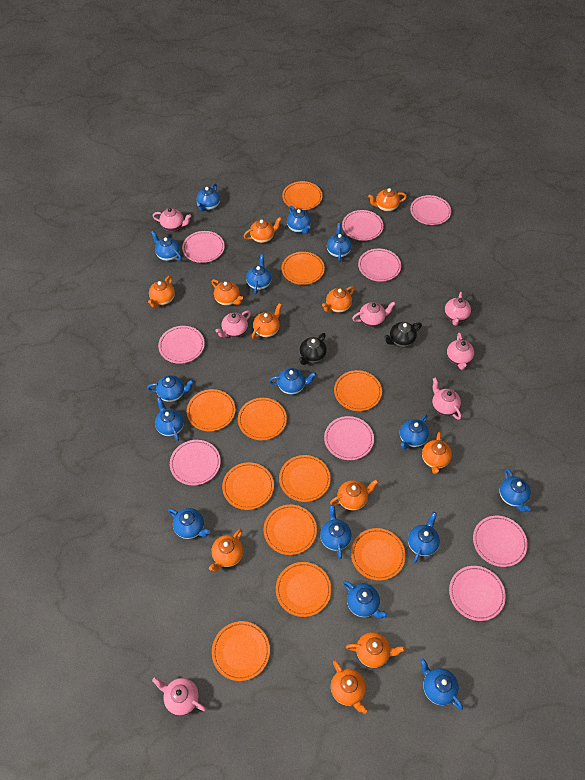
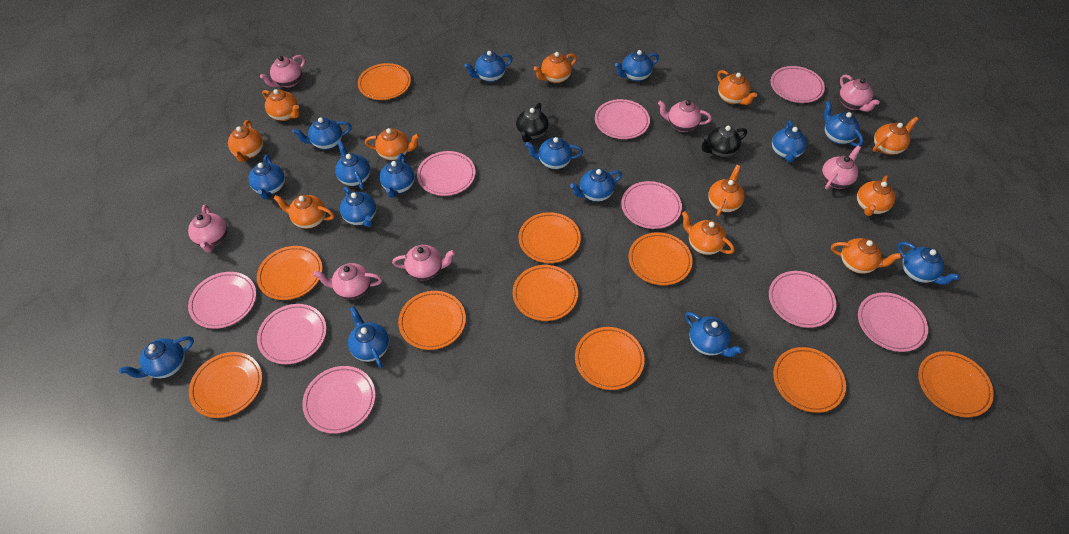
orange plate: [187,389,235,431] [212,621,270,681] [222,462,274,510] [238,398,287,440] [264,504,317,555] [276,562,331,617] [279,455,331,502] [282,181,323,210] [282,252,325,285] [334,370,382,411] [351,528,406,581] = 11 -> [189,352,262,418] [257,246,323,300] [358,63,411,100] [398,291,466,350] [513,265,578,321] [519,212,581,263] [575,327,645,390] [629,232,693,285] [773,347,846,413] [918,351,994,417] = 10

